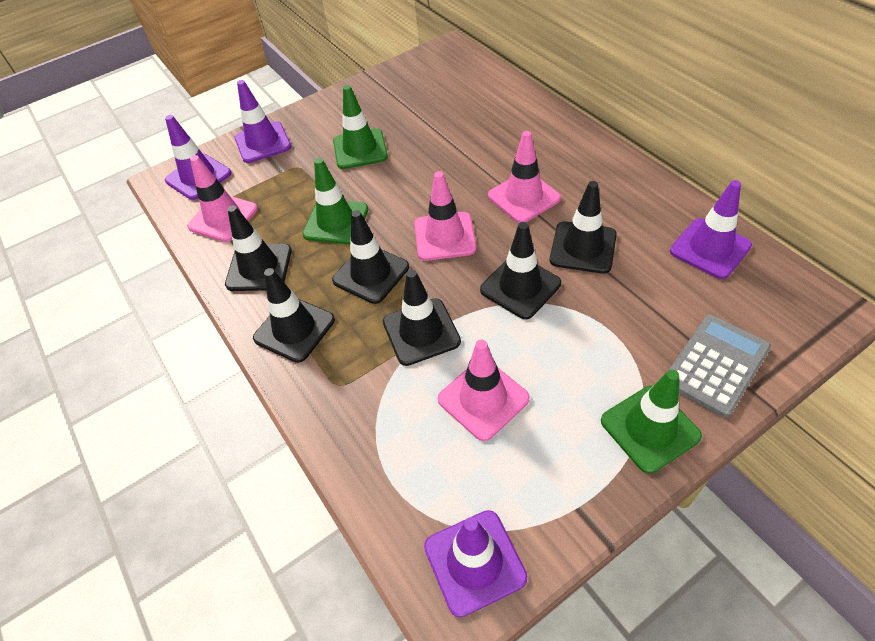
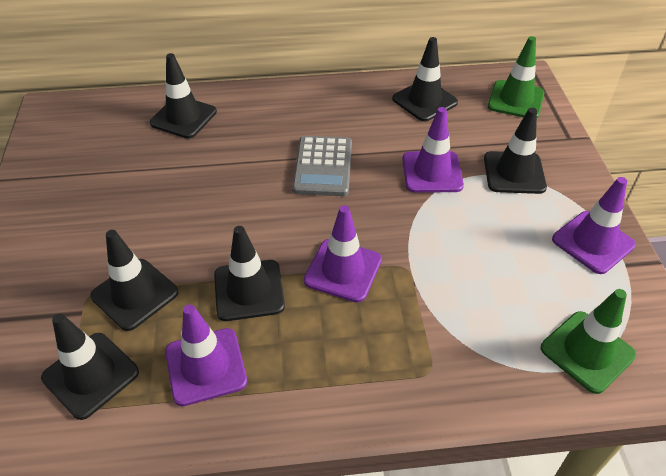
green traffic cone: [302,158,368,244] [333,85,388,169] [601,370,702,474] = 3 -> [488,36,544,118] [541,289,636,394] = 2
pink traffic cone: [187,155,258,242] [414,171,476,261] [438,340,530,441] [488,131,561,223] = 4 -> none = 0

